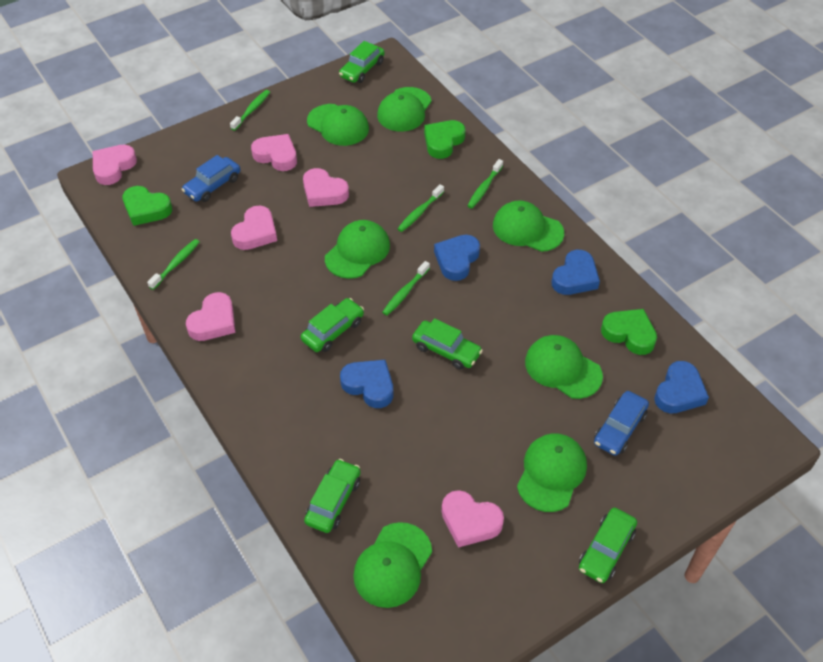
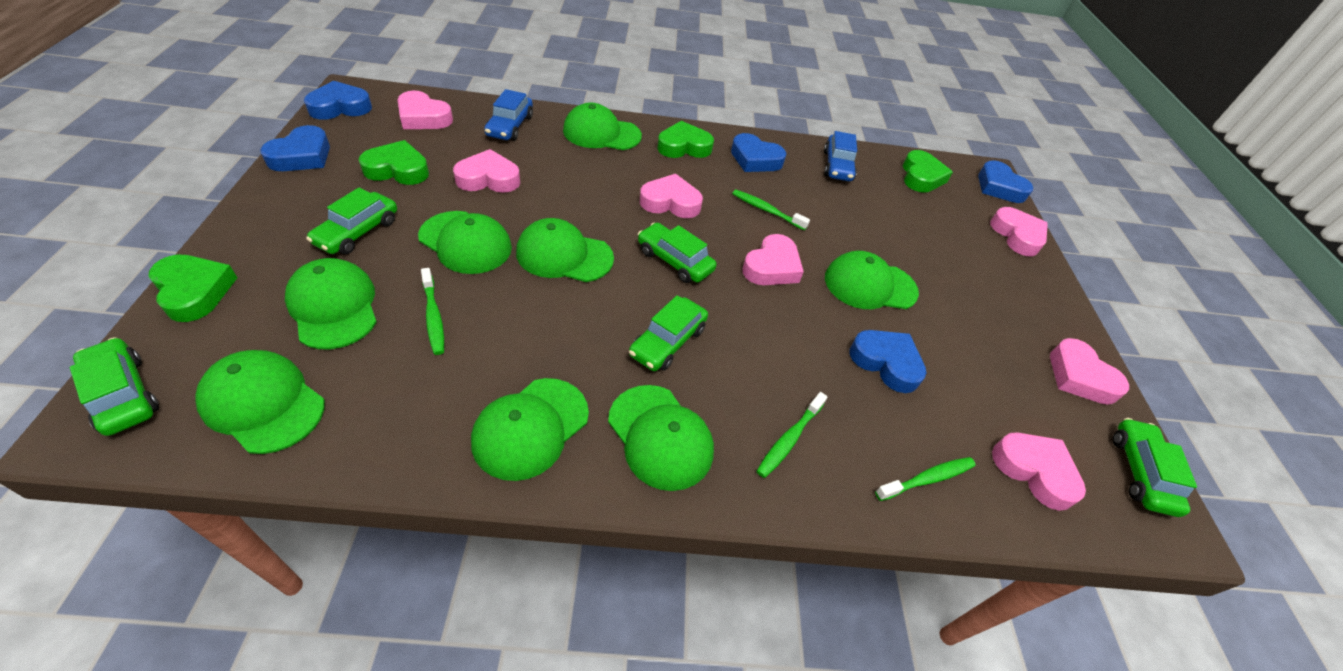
blue heart: [340,360,393,408] [434,235,480,281] [551,250,600,295] [654,361,709,413] = 4 -> [260,125,330,171] [304,81,372,120] [731,133,786,172] [849,330,927,393] [978,160,1033,203] = 5
green cap: [307,104,369,146] [325,220,390,279] [353,522,432,608] [377,87,432,132] [493,200,564,252] [517,433,587,512] [525,335,603,399] = 7 -> [195,350,325,454] [285,258,377,349] [418,211,512,274] [471,378,589,481] [516,218,614,282] [563,103,642,150] [608,385,714,491] [825,251,919,309] = 8
green heart: [122,186,172,226] [424,120,465,159] [601,309,657,355] = 3 -> [148,255,237,322] [358,140,429,185] [657,121,714,158] [903,150,953,193] = 4
green toothbrush: [147,239,200,290] [230,90,270,131] [382,261,430,316] [397,184,444,232] [467,159,503,209] = 5 -> [421,268,444,355] [732,190,810,230] [757,392,828,478] [875,457,976,501] = 4
pink heart: [93,145,137,185] [186,292,235,341] [231,206,277,250] [251,134,297,171] [303,168,349,207] [442,490,504,548] = 6 -> [397,91,453,129] [453,149,520,193] [640,174,703,218] [742,234,804,285] [990,207,1048,256] [992,432,1086,511] [1050,338,1129,405] = 7

